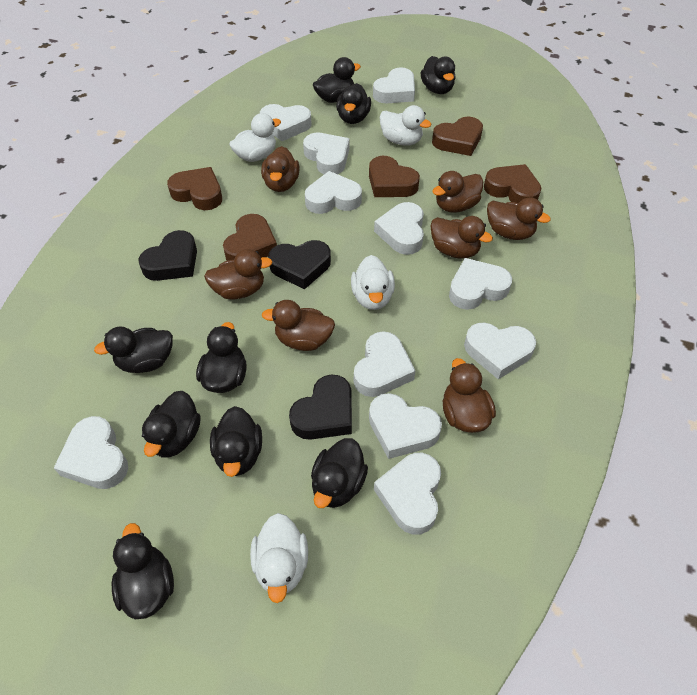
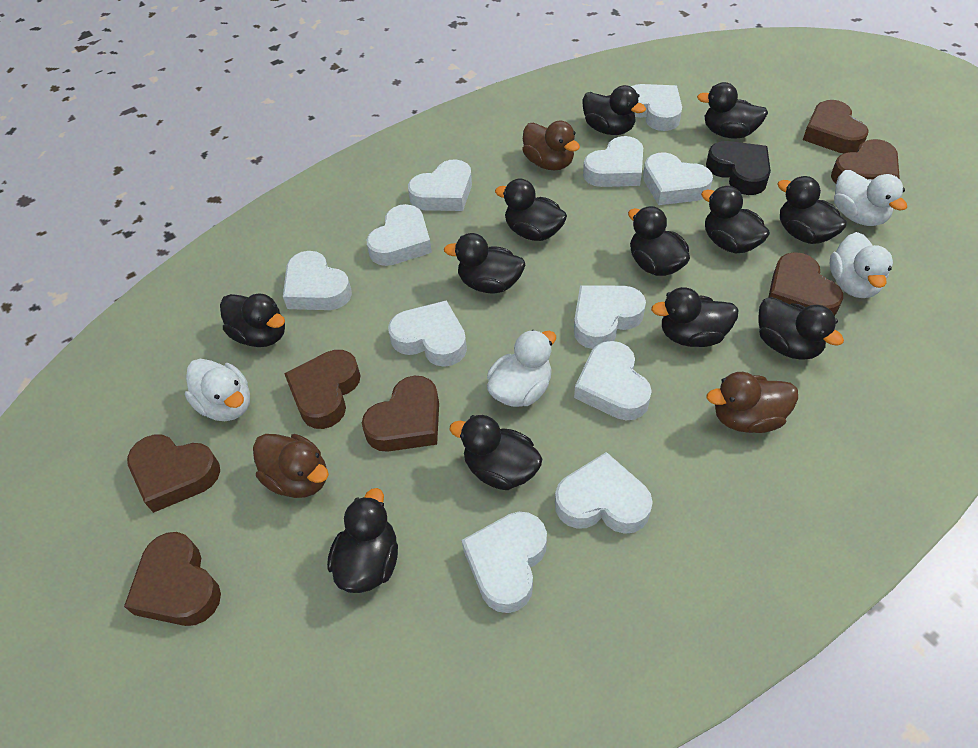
black duck: [94,327,173,373] [112,523,174,619] [142,391,201,458] [196,322,246,393] [210,406,262,477] [311,438,368,508] [313,57,361,103] [336,83,371,124] [421,56,455,94] = 9 -> [220,294,285,347] [327,488,398,593] [444,233,525,294] [449,415,542,490] [495,179,567,241] [582,85,646,135] [628,206,690,276] [651,287,738,347] [697,82,768,139] [701,186,770,253] [758,297,844,360] [777,176,847,244] = 12
black heart: [138,230,197,281] [268,240,331,289] [289,374,352,440] = 3 -> [706,141,771,195] = 1
brown duck: [204,249,273,300] [261,146,299,192] [262,300,335,351] [430,216,493,259] [432,171,483,213] [442,358,496,433] [487,197,551,240] = 7 -> [253,434,329,498] [522,121,580,171] [707,372,798,433] = 3
brown heart: [167,167,222,210] [223,214,277,260] [369,156,420,197] [432,117,483,156] [484,164,541,203] = 5 -> [124,532,221,626] [127,435,220,513] [284,350,361,429] [362,376,439,452] [768,252,843,316] [803,100,869,154] [831,139,900,183] = 7

